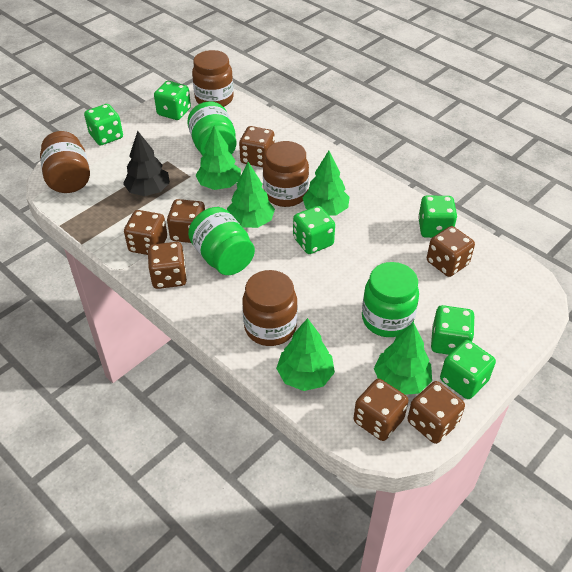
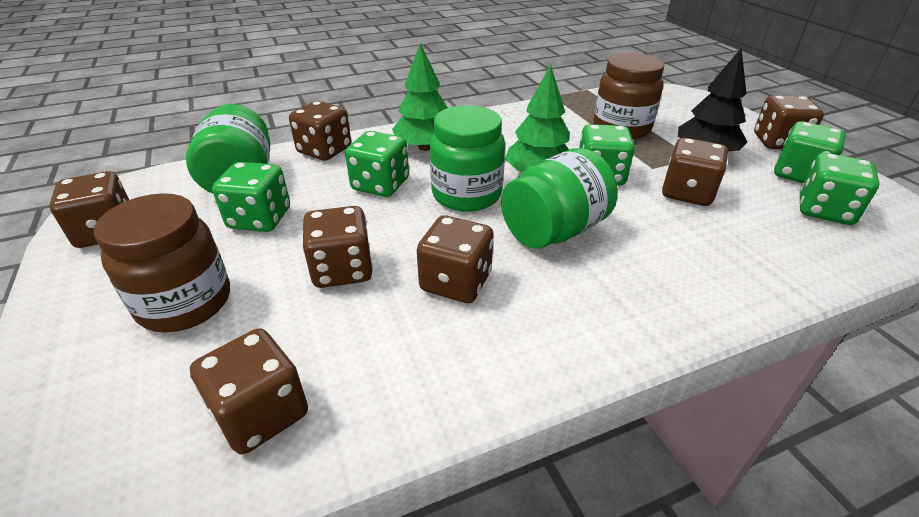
brown jar: [40,131,90,193] [192,50,234,107] [242,270,298,346] [263,141,309,207] = 4 -> [94,193,230,332] [593,53,664,139] = 2
green dice: [84,104,123,145] [154,81,191,120] [293,206,335,254] [418,195,457,238] [431,305,475,355] [440,340,496,399] = 6 -> [212,162,290,232] [345,131,409,197] [579,124,635,186] [774,121,846,183] [800,153,880,225] = 5
green tree: [195,125,241,190] [227,162,275,228] [276,318,335,391] [302,151,350,216] [374,323,432,395] = 5 -> [392,43,448,151] [505,65,570,172] = 2

